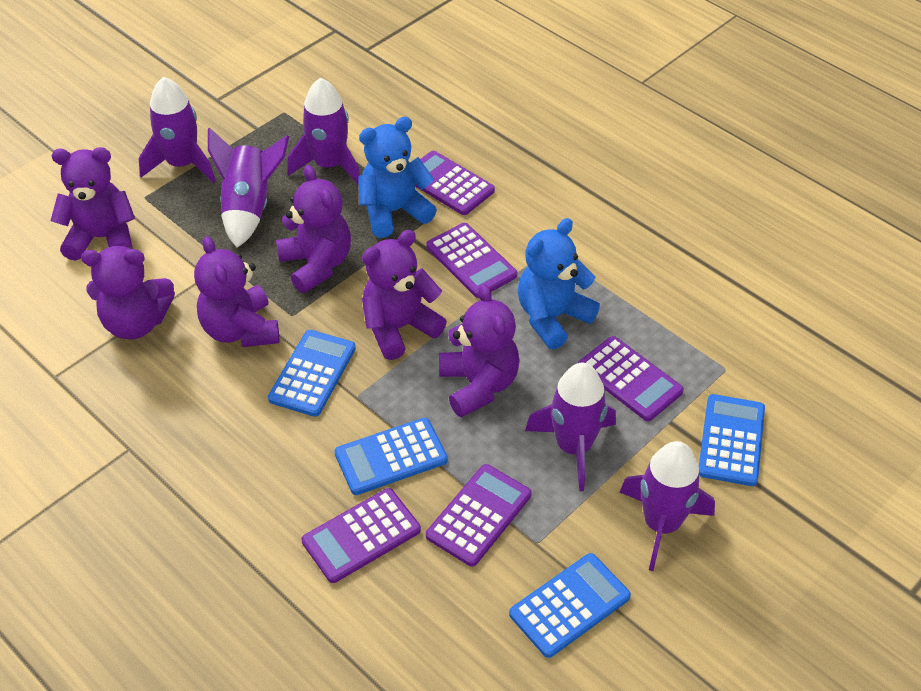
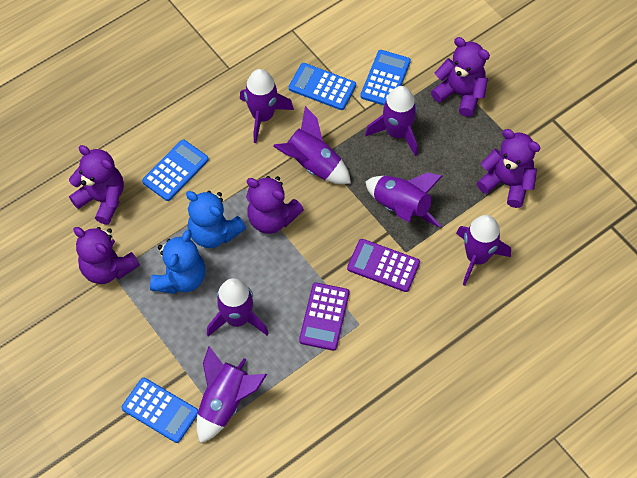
purple calculator: [302,488,421,583] [415,151,495,215] [426,223,517,298] [426,464,531,567] [578,336,684,421] = 5 -> [299,283,349,351] [347,239,420,292] = 2
purple rocket: [139,77,216,183] [208,128,289,248] [287,77,360,185] [525,363,616,491] [619,441,715,571] = 5 -> [196,346,267,443] [207,278,268,337] [240,69,294,143] [273,106,351,184] [365,86,418,156] [365,172,442,228] [456,215,511,286] = 7
purple teddy bear: [51,147,135,261] [81,246,175,340] [194,236,280,347] [276,165,351,293] [362,230,447,360] [439,284,520,417] = 6 -> [69,145,124,225] [73,227,140,284] [246,176,304,234] [431,37,490,117] [477,129,541,208] = 5

